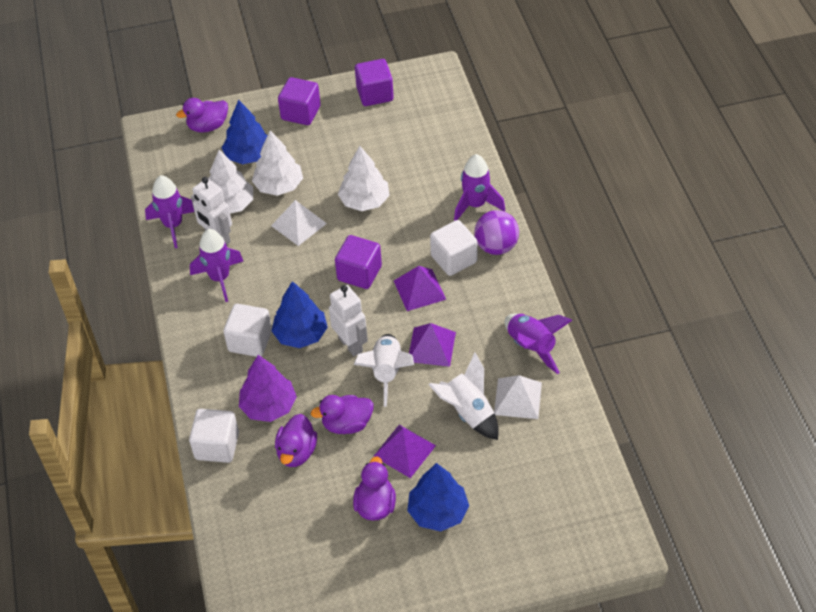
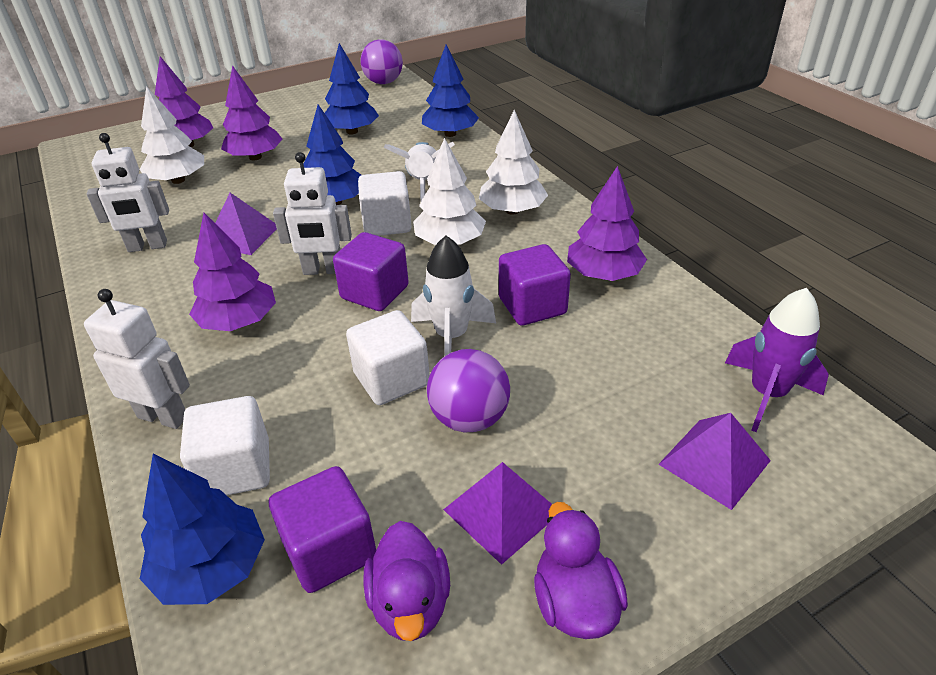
blue tree: [222,100,268,164] [272,281,328,348] [407,463,469,531] = 3 -> [140,454,265,605] [303,104,361,205] [325,43,379,134] [422,44,479,137] = 4
purple ball: [474,210,519,255] = 1 -> [360,39,403,84] [427,349,510,432] = 2
purple duck: [176,98,228,133] [275,414,317,467] [311,395,373,434] [353,456,396,521] = 4 -> [363,521,450,641] [534,502,628,639] = 2
purple rocket: [145,175,194,248] [190,229,243,302] [454,154,505,221] [505,314,573,374] = 4 -> [725,288,829,432] = 1
purple tree: [239,355,297,422] = 1 -> [155,56,213,147] [189,213,276,331] [221,65,283,161] [567,166,647,281] = 4
white pyramid: [271,200,327,246] [494,375,542,419] = 2 -> none = 0
white robot: [191,177,232,245] [329,285,368,356] = 2 -> [84,289,190,429] [86,133,169,252] [273,152,352,275] = 3

